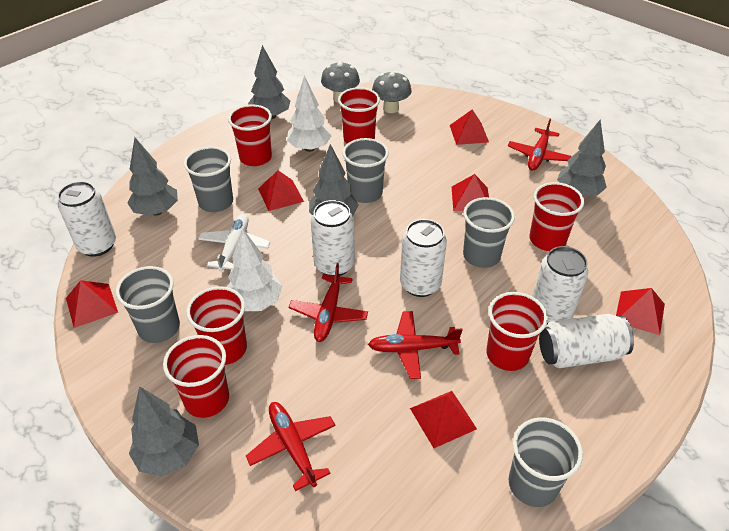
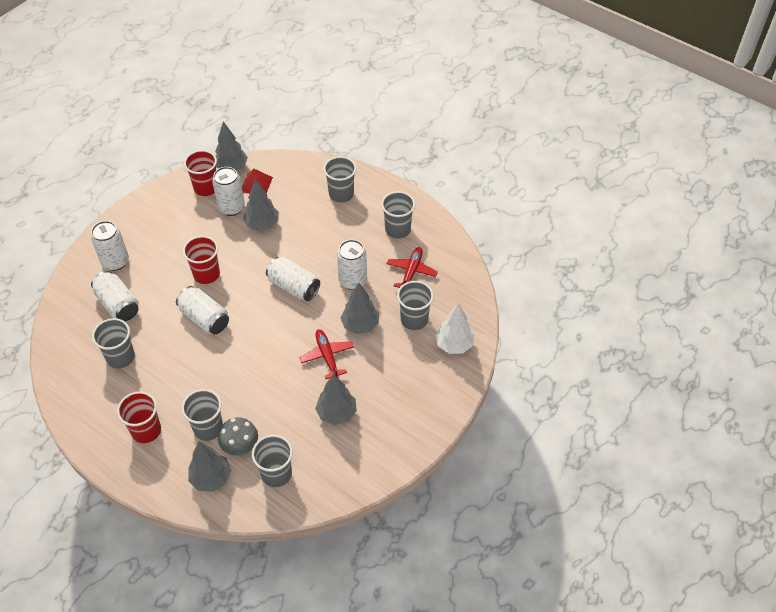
grey cup: [116,266,180,343] [184,147,233,212] [342,138,389,203] [463,197,515,268] [509,418,583,507] = 5 -> [92,318,135,369] [182,389,223,441] [252,435,293,487] [323,156,356,203] [381,191,415,239] [397,281,434,330] = 6
grey mushroom: [321,61,360,103] [372,71,411,113] = 2 -> [218,417,258,455] = 1
red cup: [163,335,229,418] [186,286,247,365] [228,104,272,166] [338,87,380,144] [486,292,548,371] [529,182,584,251] = 6 -> [117,391,161,443] [183,236,220,284] [184,150,217,196] = 3
red plane: [246,402,336,491] [289,263,368,342] [368,311,462,379] [508,119,571,171] = 4 -> [300,329,354,379] [387,247,438,288] = 2
red pyramid: [66,280,118,328] [258,170,304,211] [410,391,477,448] [450,109,489,145] [452,174,489,211] [616,288,665,335] = 6 -> [242,169,273,194] = 1
white can: [58,181,116,257] [311,200,355,276] [400,219,447,297] [532,246,588,324] [539,314,634,368] = 5 -> [91,221,129,271] [91,271,139,321] [176,286,229,334] [212,167,245,216] [266,256,320,301] [337,240,367,290] = 6
white plane: [198,214,270,272] = 1 -> none = 0
white tree: [226,228,282,311] [287,76,331,152] = 2 -> [435,303,474,354] = 1

